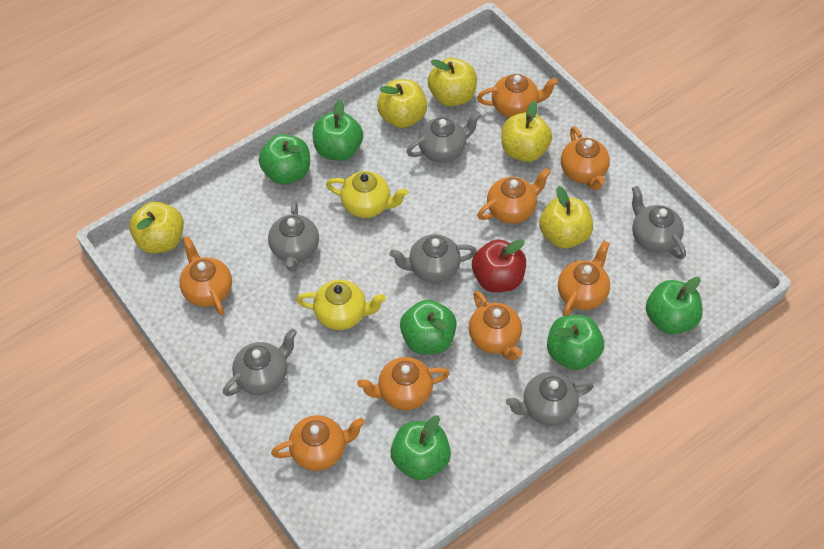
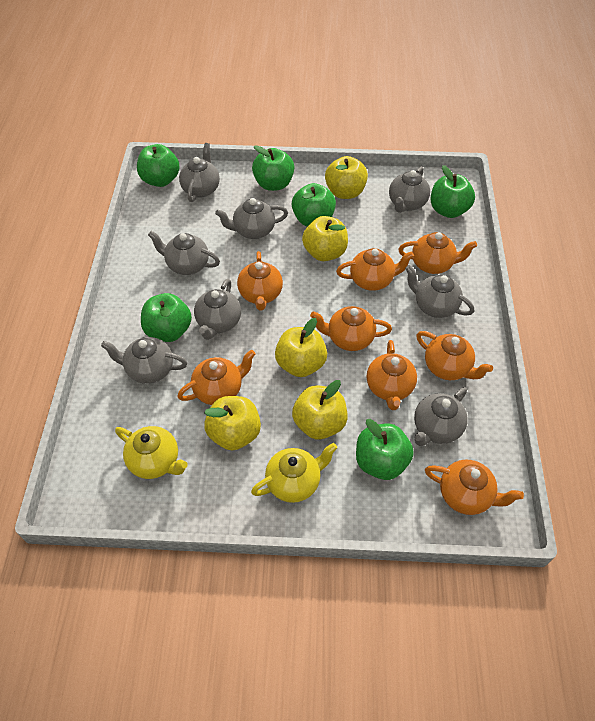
grey teapot: [223,329,297,396] [268,201,319,271] [390,234,477,283] [406,111,481,163] [506,372,594,426] [632,186,686,259] = 6 -> [101,337,187,384] [148,231,220,275] [179,143,220,202] [194,279,241,340] [215,198,288,239] [389,167,430,213] [405,265,474,318] [414,387,468,446] = 8
red apple: [472,239,526,292] = 1 -> none = 0

